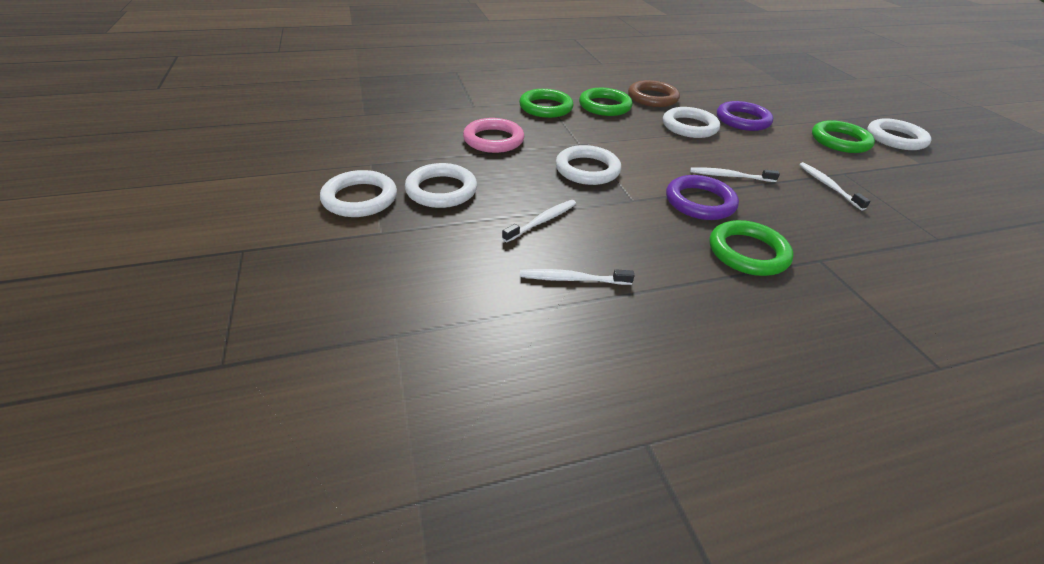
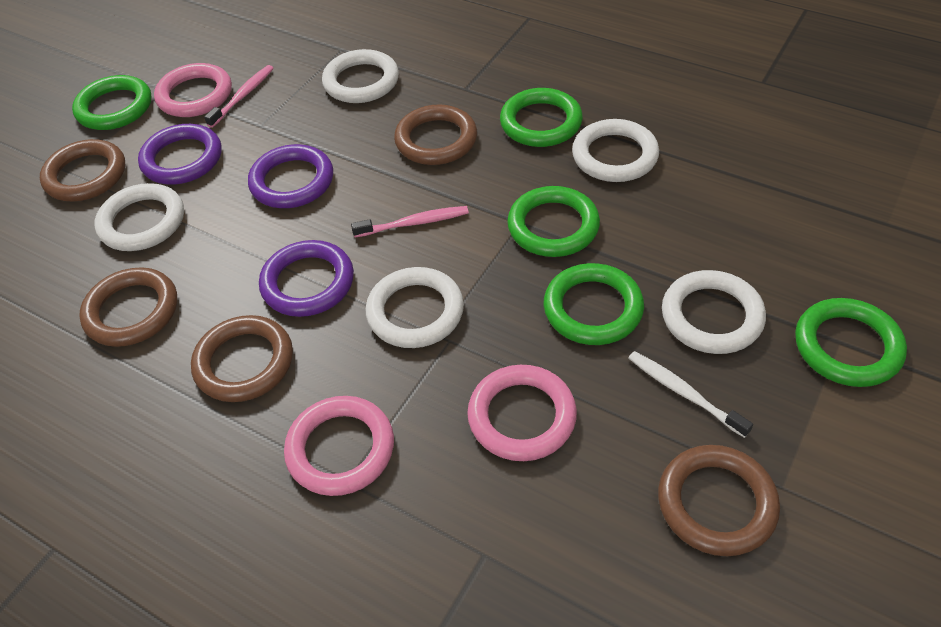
brown ring: [628,80,680,107] = 1 -> [40,139,125,201] [79,267,177,347] [191,315,293,402] [394,104,477,165] [658,445,780,556] = 5
green ring: [519,89,574,118] [579,88,633,116] [709,220,793,276] [812,120,875,153] = 4 -> [72,75,152,130] [500,88,583,147] [507,186,600,257] [544,263,644,345] [795,298,907,387] = 5
pink ring: [463,118,524,153] = 1 -> [154,63,232,117] [284,396,394,496] [467,365,577,461] = 3
pink toothbrush: none = 0 -> [204,65,274,128] [351,206,469,237] = 2
purple ring: [666,175,739,220] [717,101,773,131] = 2 -> [138,124,222,184] [248,144,333,208] [259,240,354,317] = 3
white toothbrush: [502,200,576,242] [520,269,634,285] [690,167,780,182] [799,162,871,210] = 4 -> [628,351,753,438] = 1

